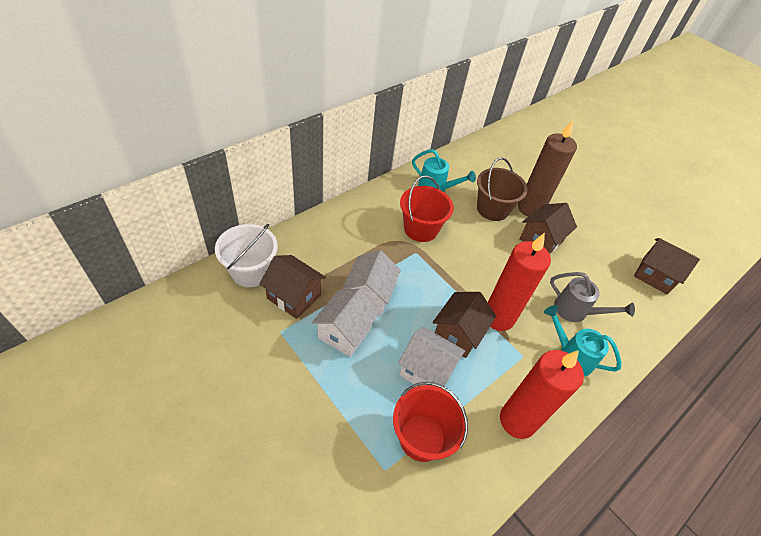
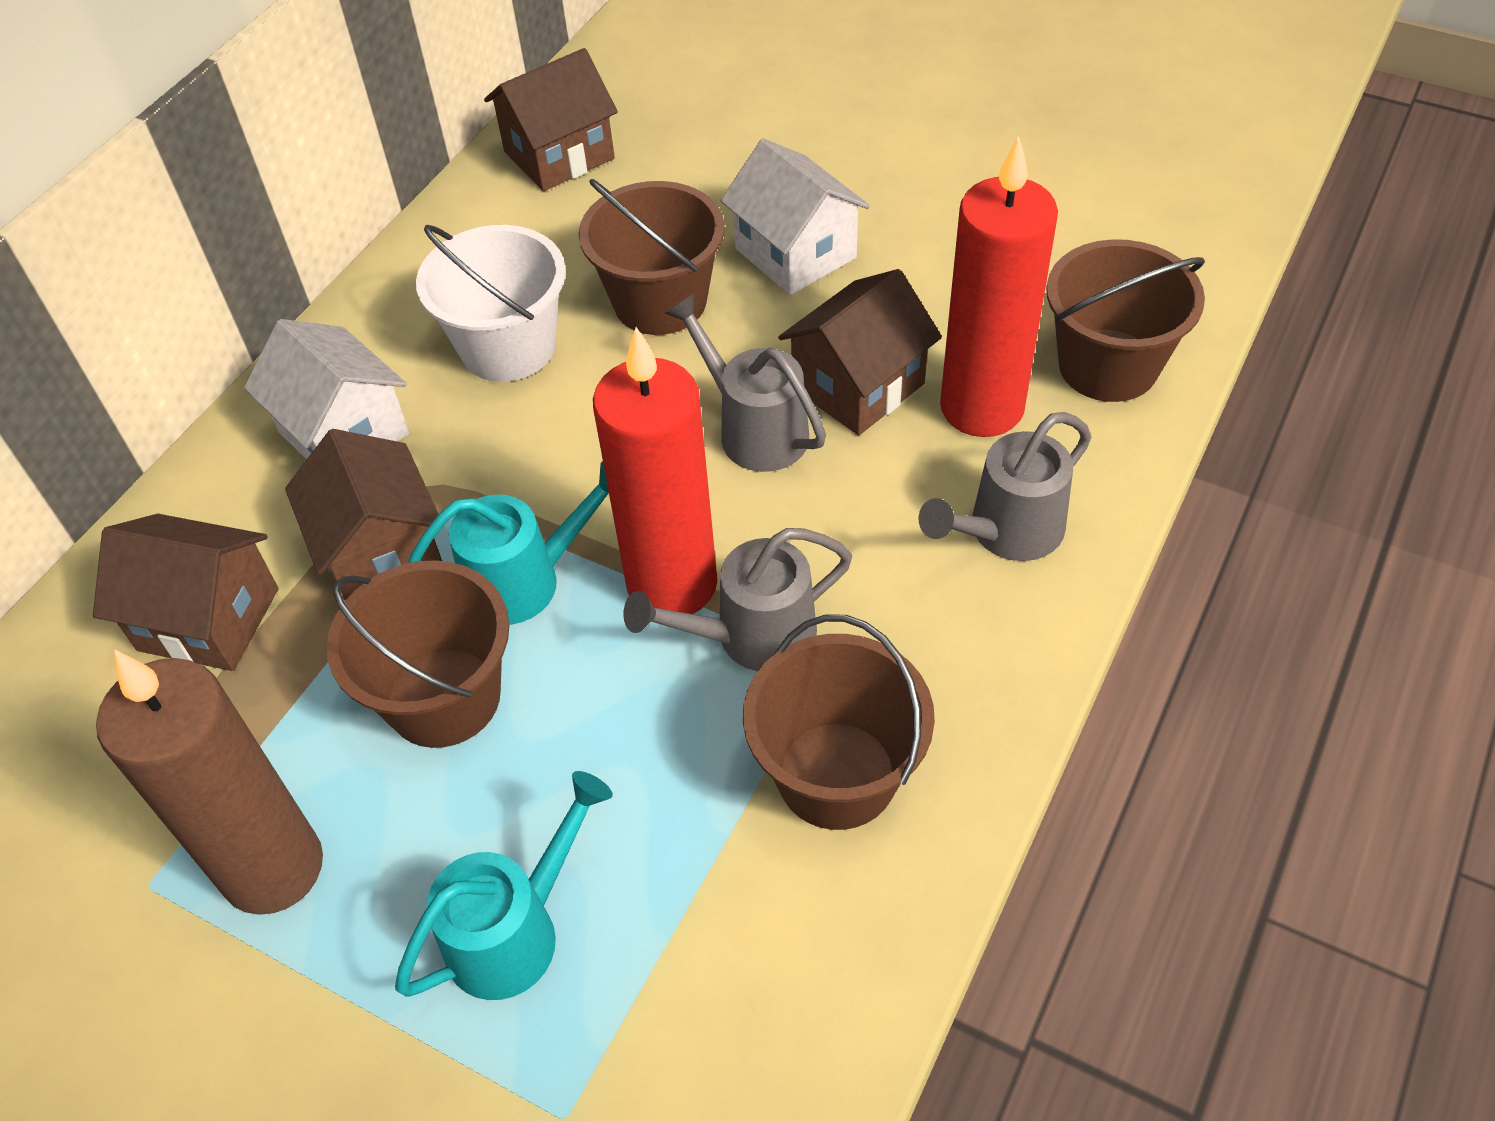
brown bucket: [477,157,528,221] = 1 -> [327,560,509,748] [579,179,725,335] [743,614,935,830] [1046,239,1205,402] = 4
grey watering can: [550,272,635,322] = 1 -> [623,528,852,671] [665,294,826,472] [919,412,1091,561] = 3
red bucket: [393,382,468,462] [400,175,454,242] = 2 -> none = 0
white house: [312,289,380,357] [342,250,401,316] [398,326,465,387] = 3 -> [244,319,409,460] [721,138,870,295] = 2

